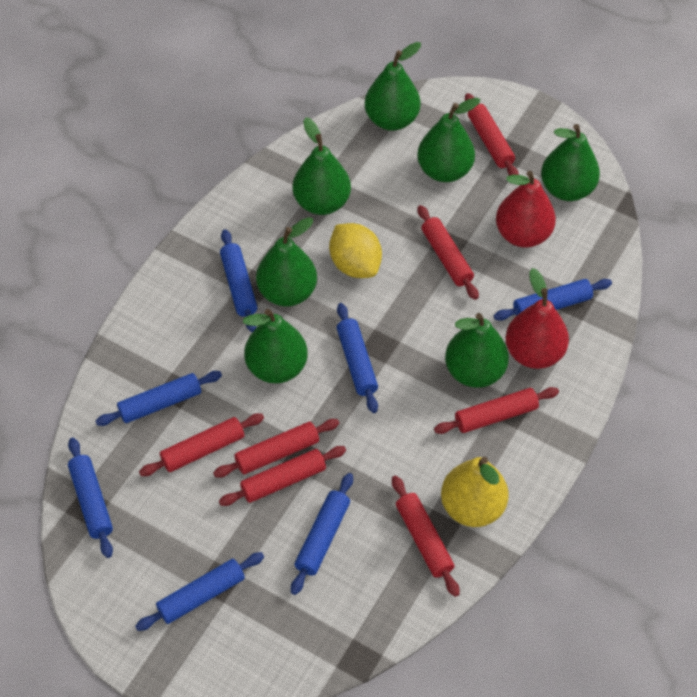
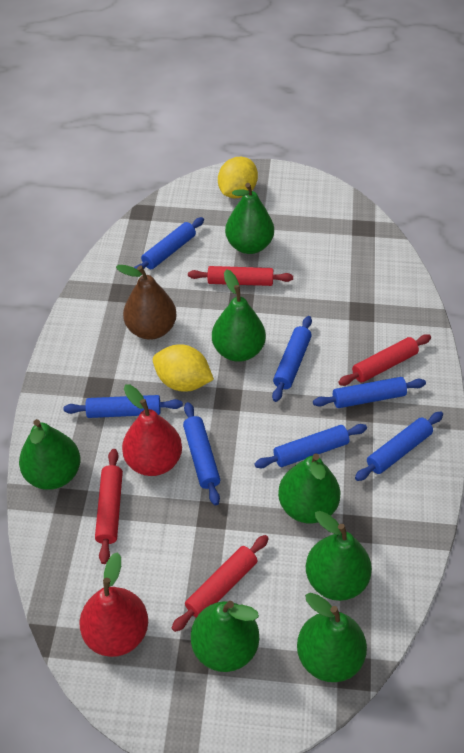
brown pear: none = 0 -> [116,265,177,340] = 1
red rolling pin: [139,413,264,476] [213,419,339,478] [219,446,346,506] [392,476,460,597] [418,205,479,300] [434,387,559,434] [465,93,519,176] = 7 -> [95,449,123,564] [172,535,269,632] [188,266,293,286] [338,334,431,386] = 4
yellow lemon: [329,223,382,278] = 1 -> [153,344,214,392] [218,157,258,198] = 2
yellow pear: [441,457,509,527] = 1 -> none = 0

